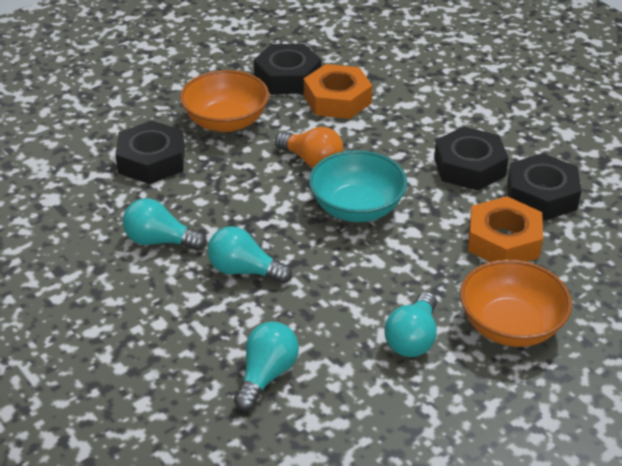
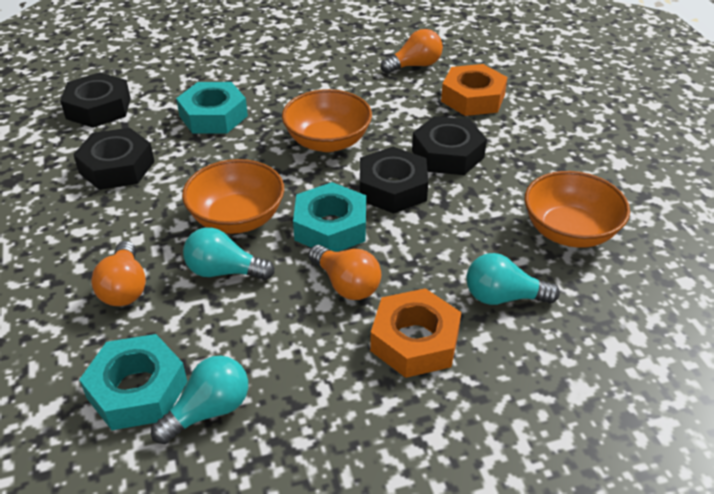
orange bowl: [180,70,269,132] [460,259,572,347] = 2 -> [182,159,284,234] [282,89,372,152] [525,171,630,248] = 3
orange light bulb: [275,127,343,168] = 1 -> [91,241,146,306] [308,245,381,300] [381,29,443,74] = 3
turquoise bowl: [309,150,407,222] = 1 -> none = 0
turquoise light bulb: [123,198,206,251] [208,226,292,284] [234,322,299,411] [385,292,437,357] = 4 -> [151,356,248,444] [183,227,275,280] [466,253,560,305] = 3
turquoise nut: none = 0 -> [79,334,188,430] [176,82,248,134] [293,182,366,252] = 3

